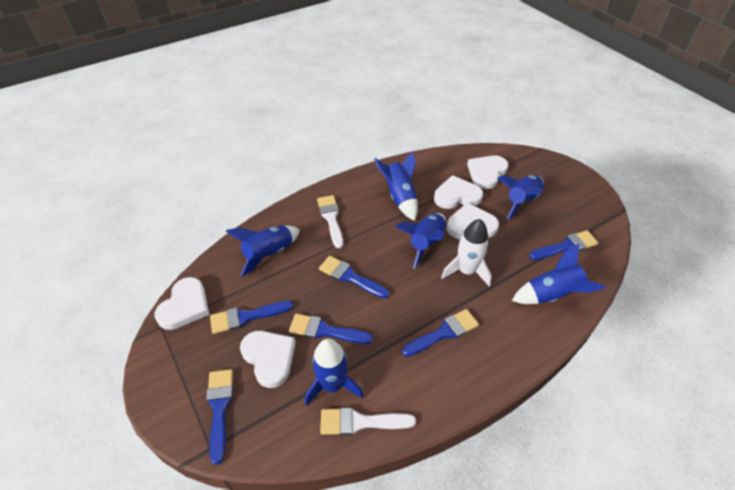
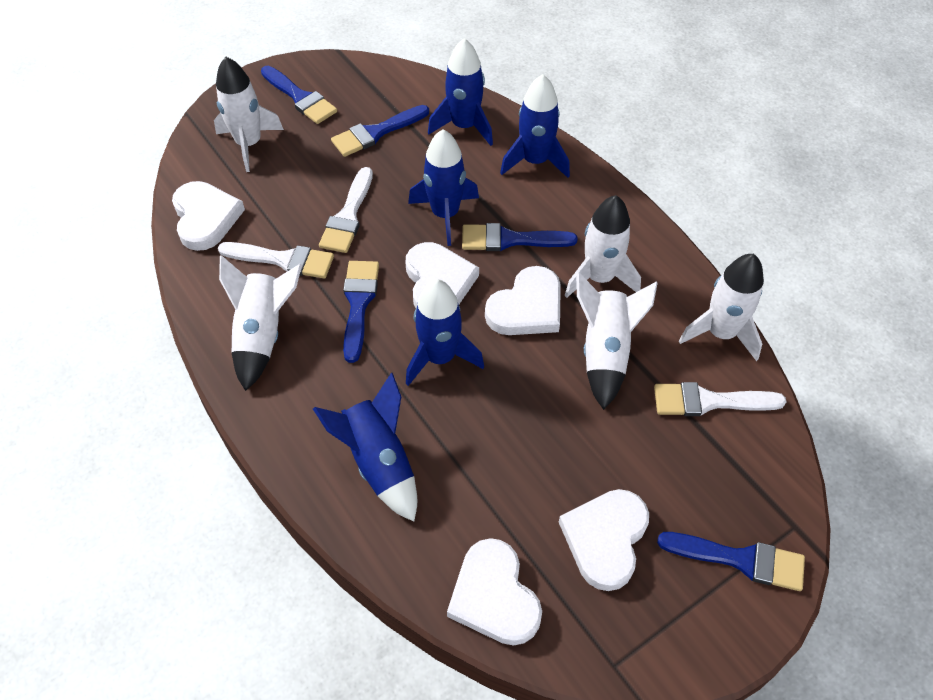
blue brush: [206,369,233,465] [210,301,293,334] [289,314,373,344] [319,256,389,299] [402,309,479,357] [529,230,598,260] = 6 -> [261,66,337,124] [331,105,429,157] [343,261,379,363] [462,223,578,251] [657,532,805,591] = 5
blue rocket: [226,225,300,277] [305,338,363,406] [374,152,418,221] [396,213,446,269] [497,175,544,220] [512,244,605,304] = 6 -> [313,372,417,521] [406,279,484,386] [408,129,479,246] [428,38,493,146] [500,74,570,178] = 5
white brush: [317,195,343,248] [320,408,416,435] = 2 -> [218,242,334,278] [319,167,373,253] [654,382,787,416] = 3
white rocket: [441,219,492,287] = 1 -> [214,57,284,172] [219,255,302,391] [564,195,641,298] [576,272,658,410] [679,254,764,361] = 5

